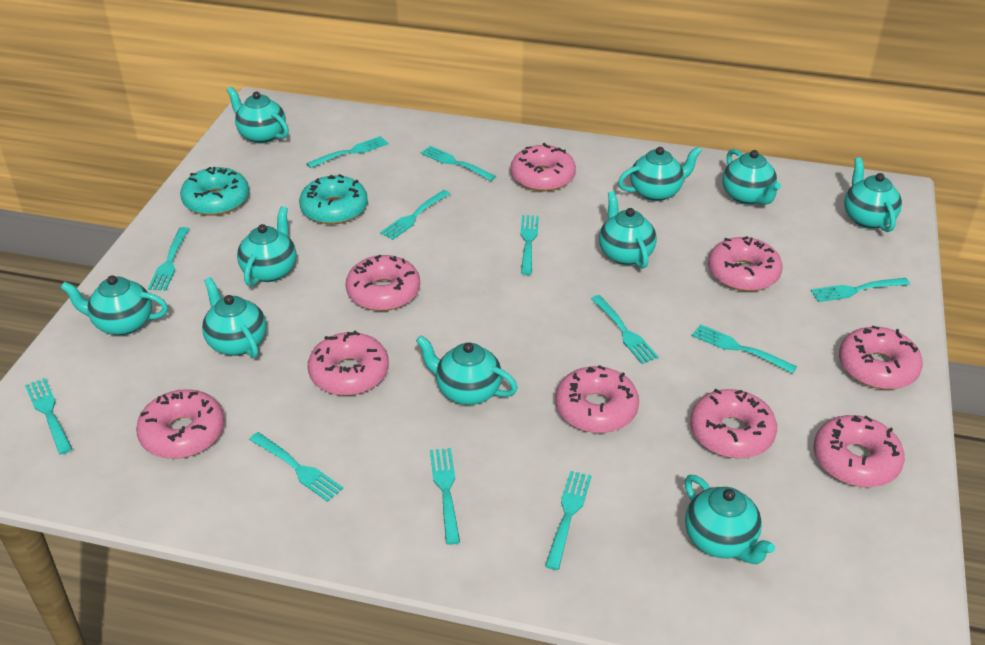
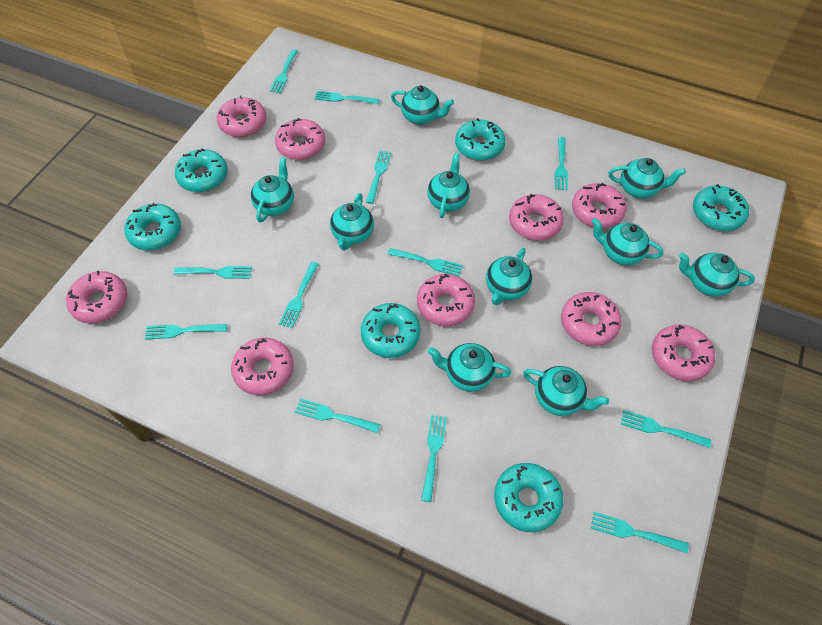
turquoise donut: [180,167,249,216] [299,174,368,224] = 2 -> [124,203,181,250] [175,148,228,192] [361,303,421,358] [455,118,506,161] [494,463,564,532] [693,184,749,231] = 6

